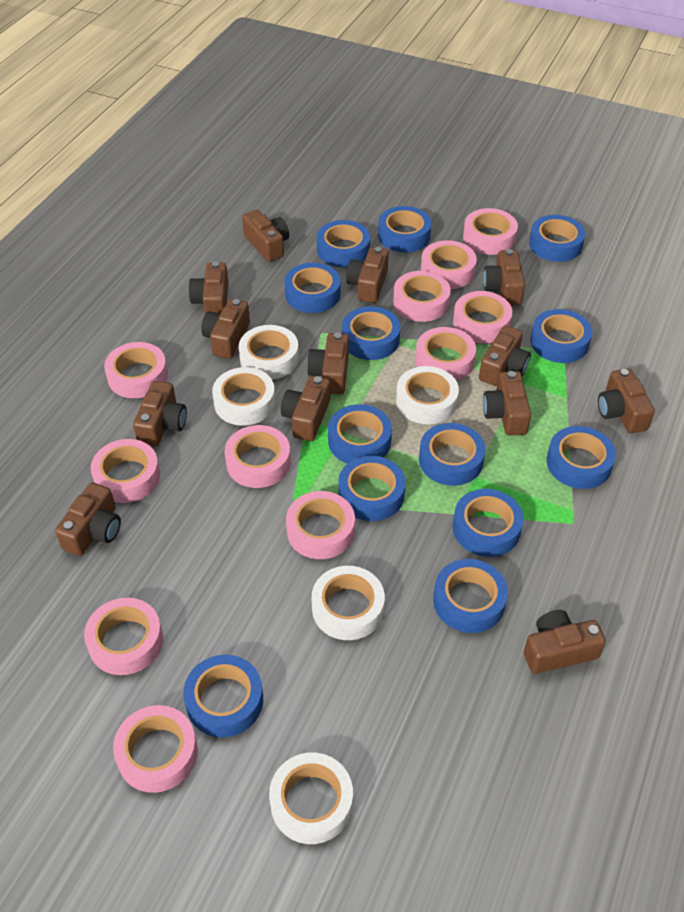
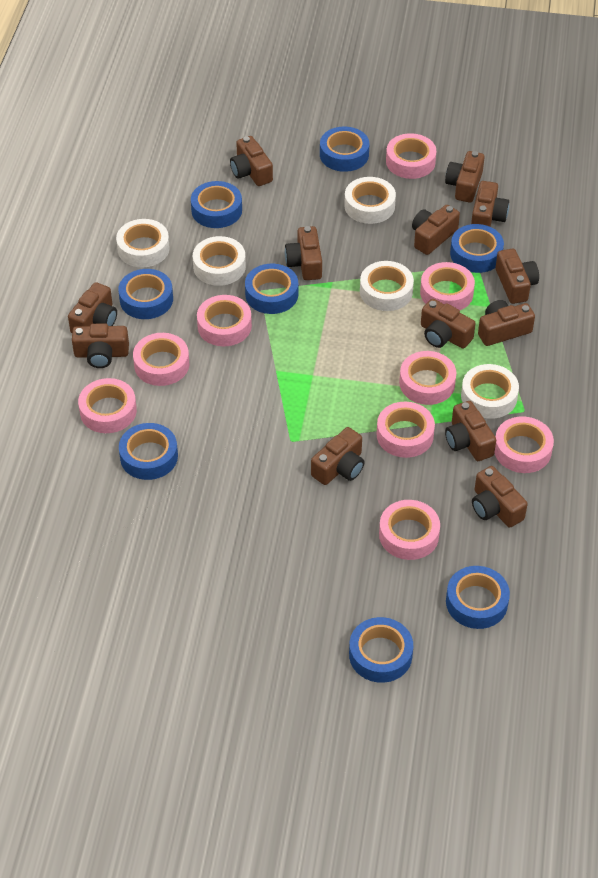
blue tape: [183,655,263,738] [284,263,341,313] [317,220,370,267] [328,404,392,464] [338,456,406,521] [342,306,400,360] [378,206,432,252] [419,423,485,486] [433,559,508,633] [453,489,524,557] [529,215,585,262] [530,309,592,363] [547,426,616,489] = 13 -> [118,269,173,319] [119,423,178,480] [191,181,242,228] [245,264,298,314] [320,127,369,172] [349,617,413,683] [446,566,510,629] [450,224,504,273] = 8
pink tape: [84,598,163,675] [91,439,160,503] [104,342,168,398] [113,705,198,793] [225,425,291,488] [286,491,355,559] [393,271,451,322] [415,327,476,381] [421,240,477,289] [453,291,512,344] [463,208,518,255] = 11 -> [78,378,137,433] [133,333,189,386] [197,295,252,346] [376,401,435,458] [379,500,440,560] [386,133,436,179] [399,351,456,405] [420,262,475,310] [495,417,554,473] = 9

